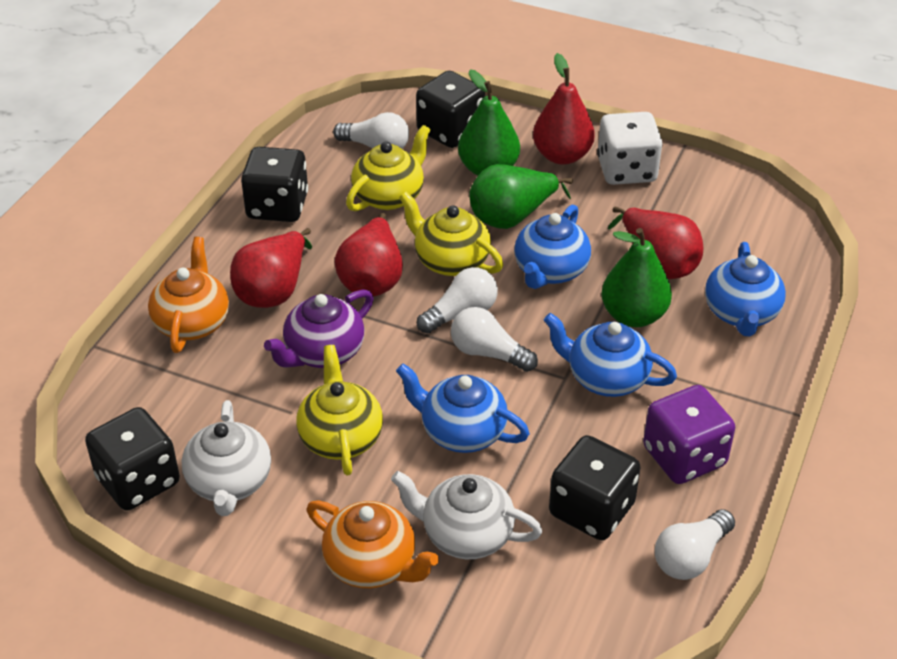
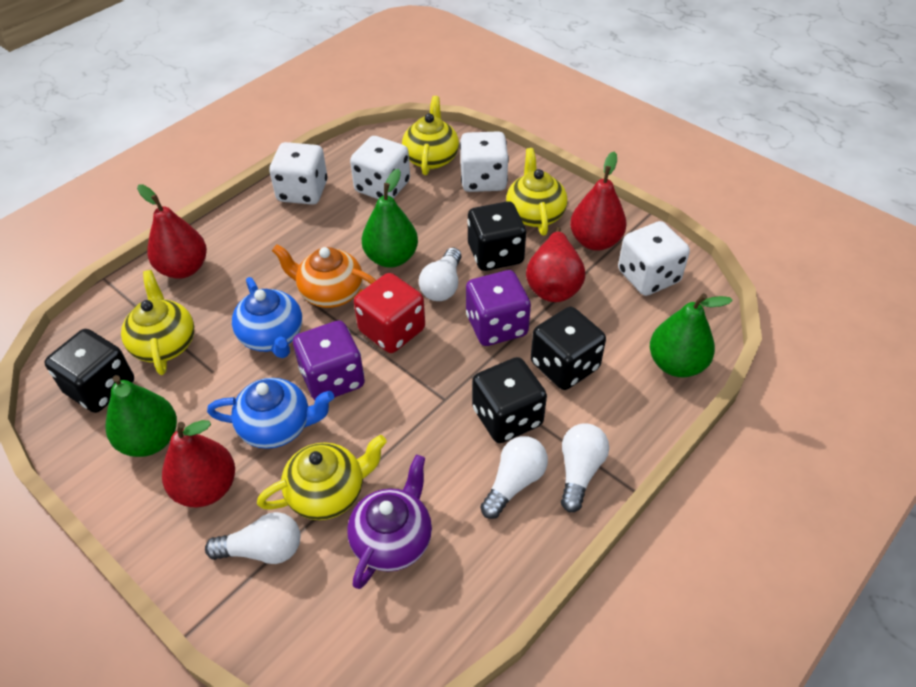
blue teapot: [396,363,530,453] [514,204,591,289] [544,313,677,397] [705,242,786,336] = 4 -> [207,378,334,449] [232,277,302,358] = 2
orange teapot: [148,237,229,353] [306,500,439,588] = 2 -> [272,244,376,308] = 1
purple dice: [643,385,735,484] = 1 -> [293,320,365,400] [466,270,531,346] = 2
red dice: none = 0 -> [354,273,425,353] = 1
white dice: [597,112,662,185] = 1 -> [269,142,327,205] [350,136,410,199] [460,131,509,192] [618,221,690,296] = 4
white teapot: [181,400,271,516] [391,471,542,559] = 2 -> none = 0
yellow teapot: [296,345,383,475] [346,125,431,211] [399,192,503,276] = 3 -> [121,270,194,375] [257,435,387,520] [402,96,459,175] [506,148,567,235] = 4

